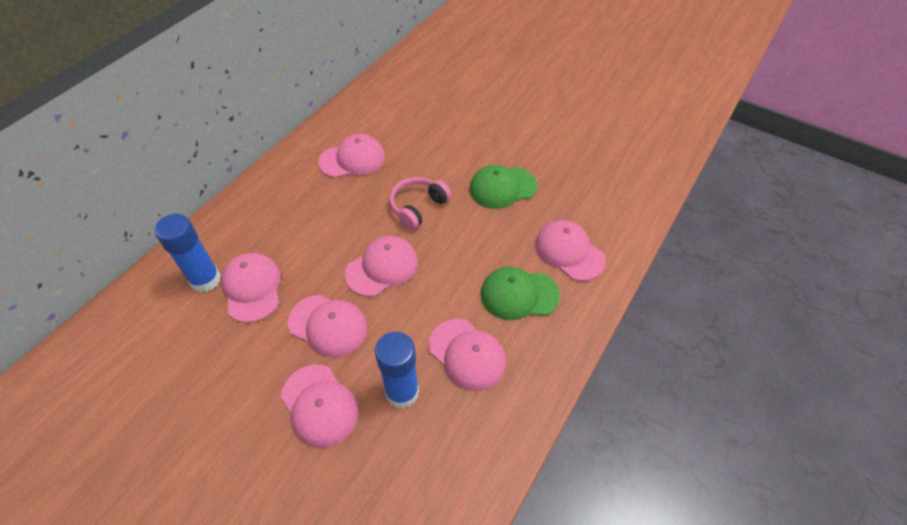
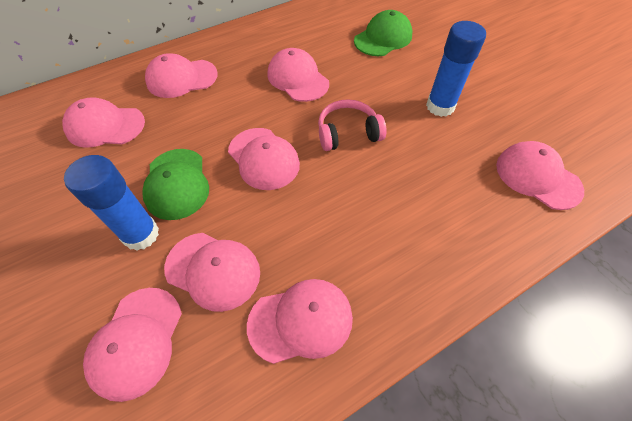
pink cap: [221,253,281,323] [281,365,359,448] [288,295,367,357] [318,134,385,178] [344,236,418,297] [429,319,506,391] [535,220,606,281] = 7 -> [62,97,145,148] [83,288,182,402] [145,53,218,98] [164,233,260,312] [228,128,300,190] [247,279,353,364] [268,48,329,102] [496,141,584,210] = 8

